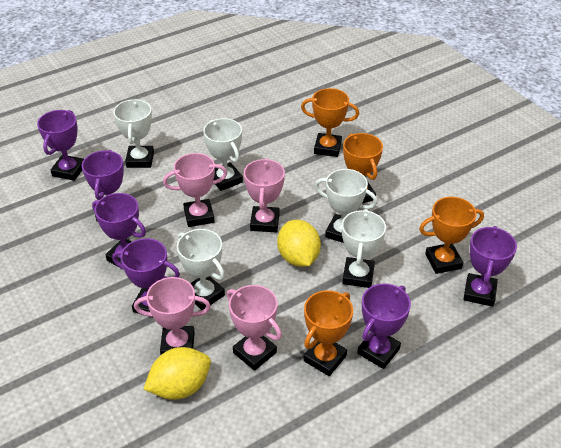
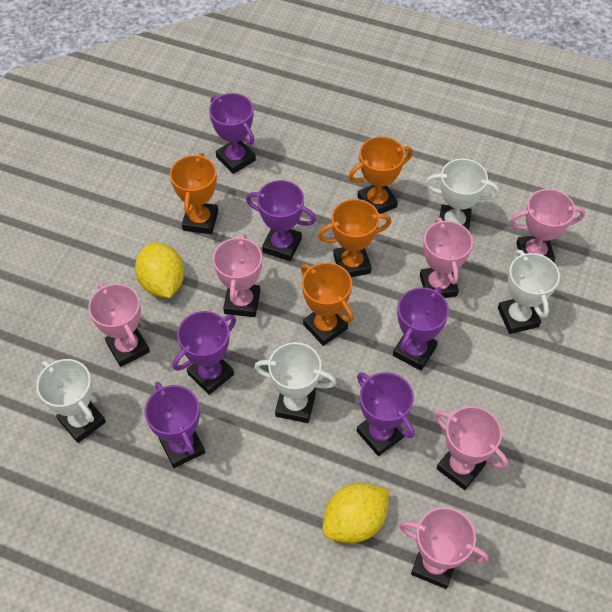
pink trophy: [134,277,211,355] [163,153,227,227] [227,285,282,371] [244,158,285,232] = 4 -> [88,283,150,367] [213,234,262,317] [399,507,489,589] [420,217,473,298] [435,406,508,490] [510,189,585,262] = 6
white trophy: [113,99,154,168] [177,229,225,310] [203,118,243,191] [315,169,378,243] [342,209,386,288] = 5 -> [36,359,106,443] [254,342,336,423] [425,158,499,231] [498,250,560,334] = 4

